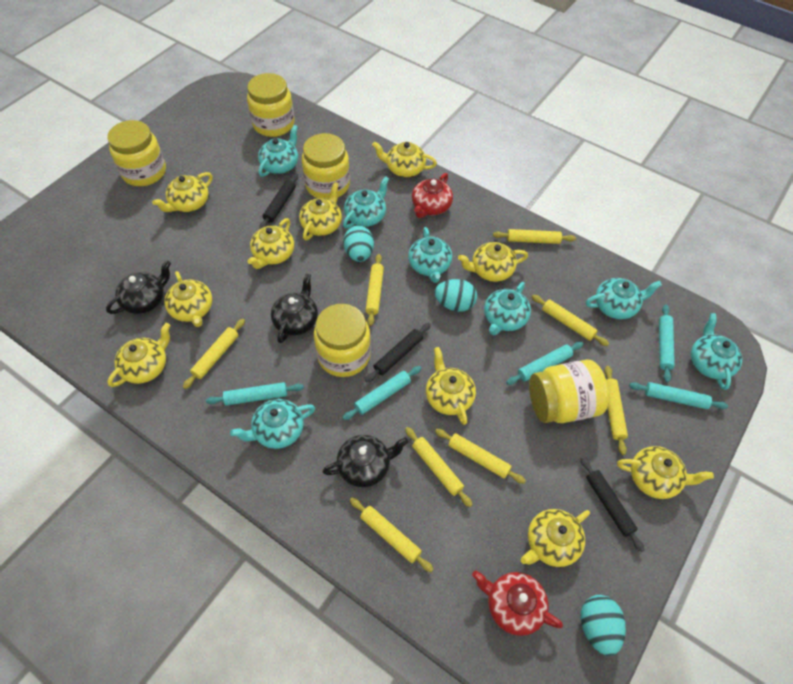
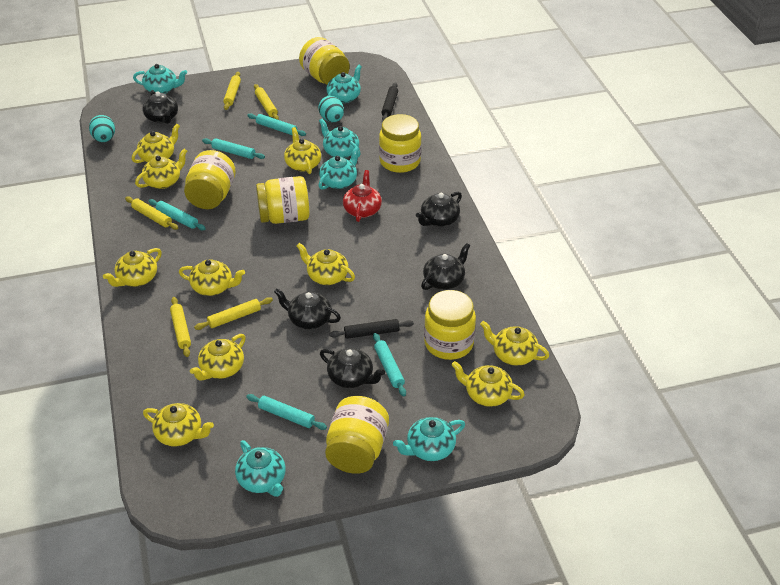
black rolling pin: [259,174,298,229] [365,323,431,382] [581,457,644,552] = 3 -> [329,319,414,339] [381,82,398,121] = 2
black teapot: [106,260,171,314] [271,273,318,343] [323,435,408,487] = 3 -> [143,90,178,124] [274,288,341,329] [320,348,385,388] [416,192,462,227] [421,243,470,290] = 5
red teapot: [412,173,453,218] [472,571,563,636] = 2 -> [343,170,382,222] = 1
turquoise egg: [343,226,374,262] [434,279,477,312] [581,595,626,656] = 3 -> [89,115,115,142] [318,96,344,122] = 2
turquoise teapot: [230,399,315,449] [258,125,298,177] [343,176,389,229] [408,227,452,283] [484,282,531,335] [586,278,662,319] [691,313,742,390] = 7 -> [133,64,187,94] [235,440,286,497] [318,146,360,190] [319,119,361,158] [326,65,362,103] [393,417,465,461] = 6
yellow jar: [107,120,166,186] [247,73,294,137] [302,133,350,199] [314,304,371,377] [529,360,609,423] = 5 -> [184,150,236,209] [256,176,309,224] [299,37,350,85] [325,396,389,474] [379,114,421,173] [424,290,476,360] = 6
yellow rolling pin: [183,319,245,389] [350,498,434,572] [366,254,384,326] [405,427,472,507] [435,429,526,484] [493,229,576,244] [532,295,609,346] [604,366,628,455] = 8 -> [125,196,178,230] [170,297,191,357] [194,297,273,330] [223,72,241,110] [254,84,279,120] = 5

